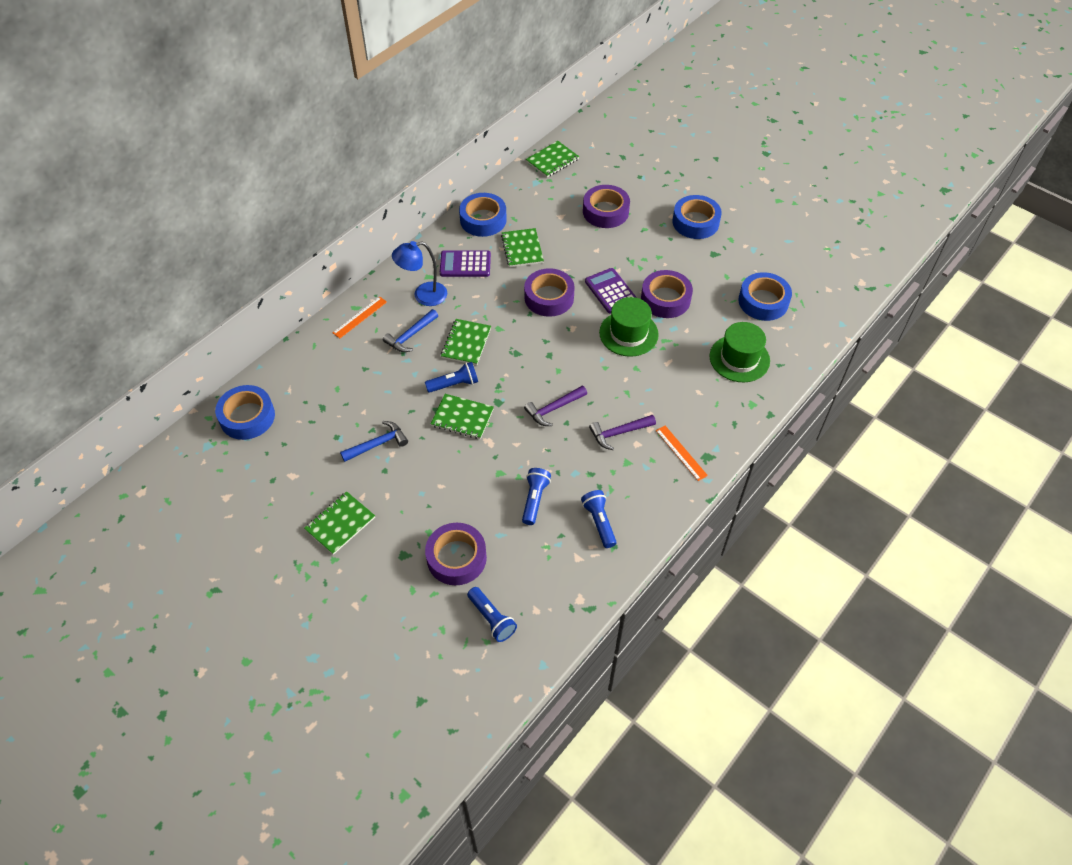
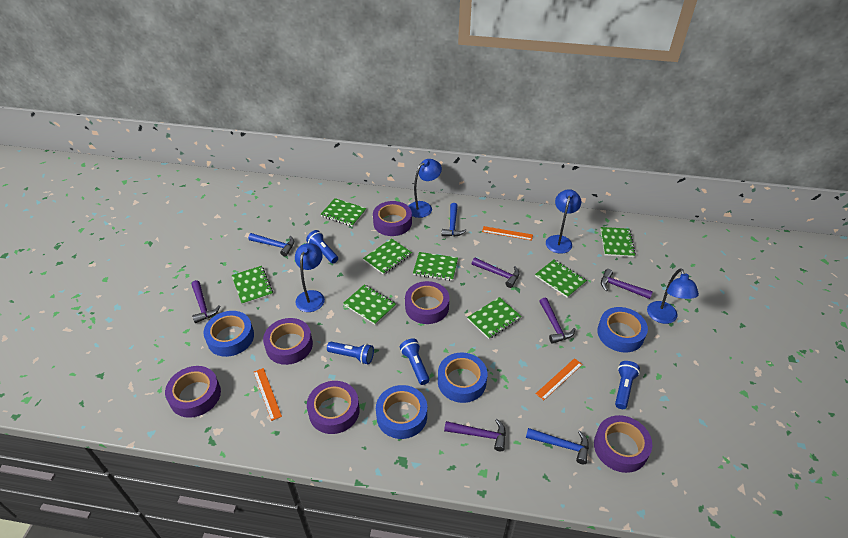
blue hammer: [340,421,408,462] [383,309,438,352] = 2 -> [248,233,294,257] [442,203,467,237] [526,428,589,464] = 3
blue lamp: [392,241,447,306] = 1 -> [295,243,325,312] [409,159,442,218] [546,189,581,254] [647,268,699,324] = 4
green hat: [599,297,659,357] [710,322,770,382] = 2 -> none = 0
green notebook: [304,491,375,555] [431,394,494,439] [441,319,491,365] [501,228,544,267] [526,141,579,178] = 5 -> [232,266,273,305] [320,198,366,227] [343,284,396,325] [363,238,412,275] [413,252,458,281] [467,297,522,339] [535,259,587,298] [600,227,636,257] = 8
orange ruler: [333,297,387,339] [656,426,708,481] = 2 -> [254,368,282,421] [482,226,533,241] [536,358,583,400] = 3
purple calculator: [440,250,491,277] [585,268,637,314] = 2 -> none = 0
purple hammer: [524,386,587,426] [589,415,656,450] = 2 -> [191,280,221,323] [444,419,506,451] [472,258,520,288] [539,298,575,343] [601,269,653,299] = 5
purple tape: [425,523,487,585] [524,268,575,317] [583,185,630,228] [641,270,693,318] = 4 -> [165,366,221,418] [263,318,313,365] [307,381,360,434] [373,201,412,236] [405,281,449,324] [594,415,652,473] = 6

